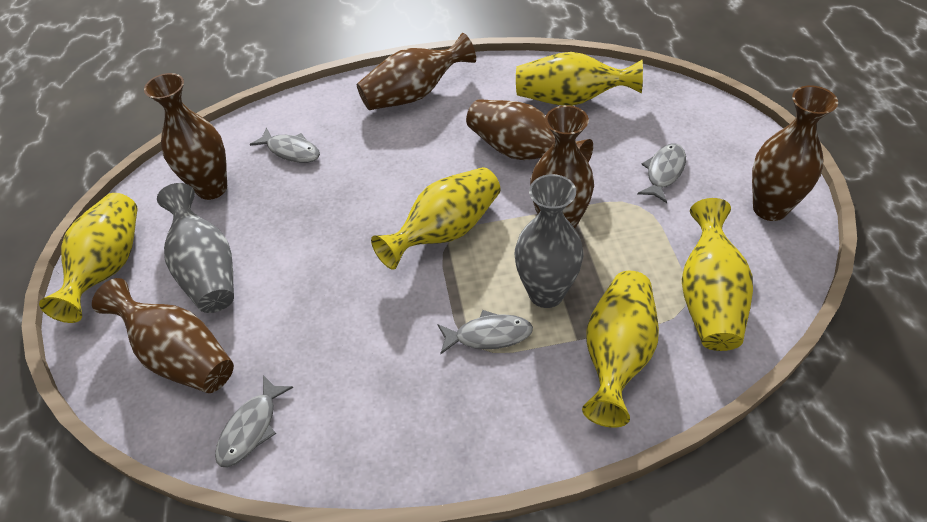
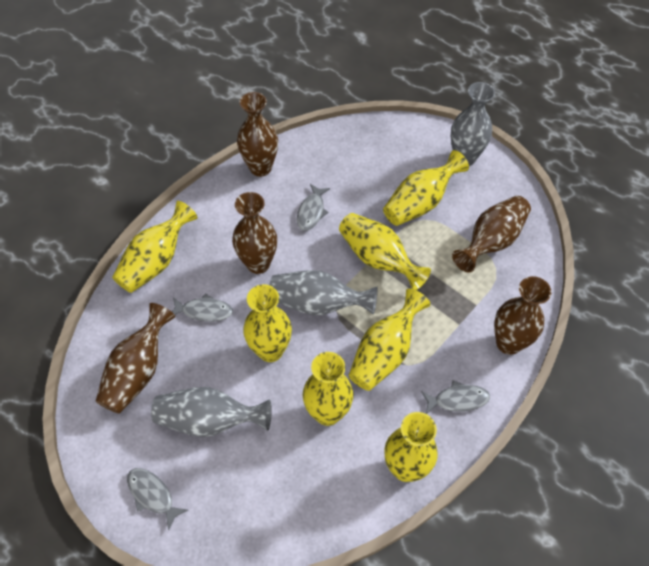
brown vase: [92,278,234,393] [144,73,227,200] [357,33,476,110] [466,99,593,163] [530,105,594,229] [752,85,838,221] = 6 -> [96,303,175,414] [232,192,277,274] [237,92,278,177] [452,196,531,273] [494,276,551,355] = 5
grey vase: [157,183,234,313] [515,174,583,308] = 2 -> [151,387,272,437] [269,270,377,316] [451,82,495,166] = 3
yellow vase: [39,193,138,323] [371,167,500,270] [516,52,643,106] [582,271,659,428] [682,198,753,351] = 5 -> [112,201,198,293] [243,284,292,362] [303,352,353,426] [339,213,431,290] [349,289,430,391] [383,150,469,226] [384,412,438,482] = 7

